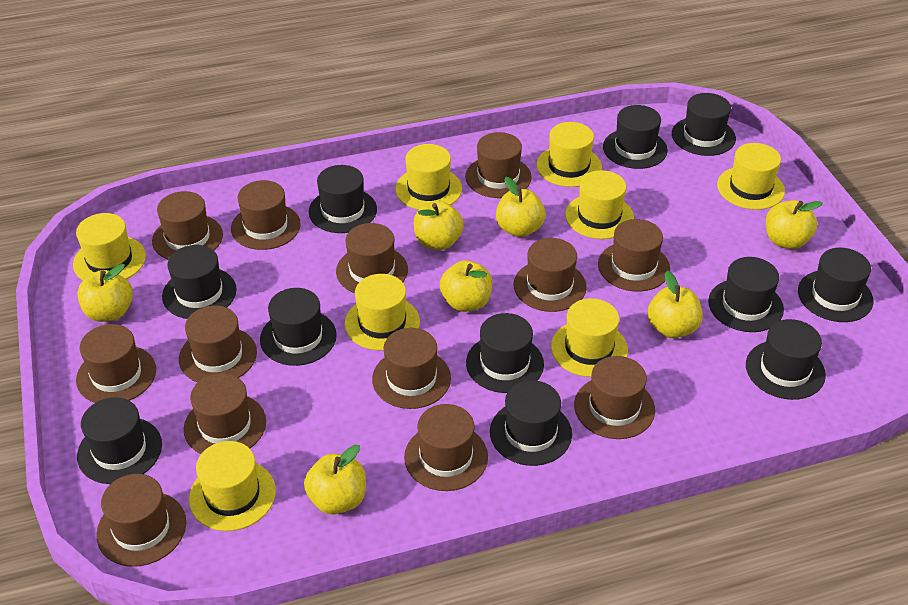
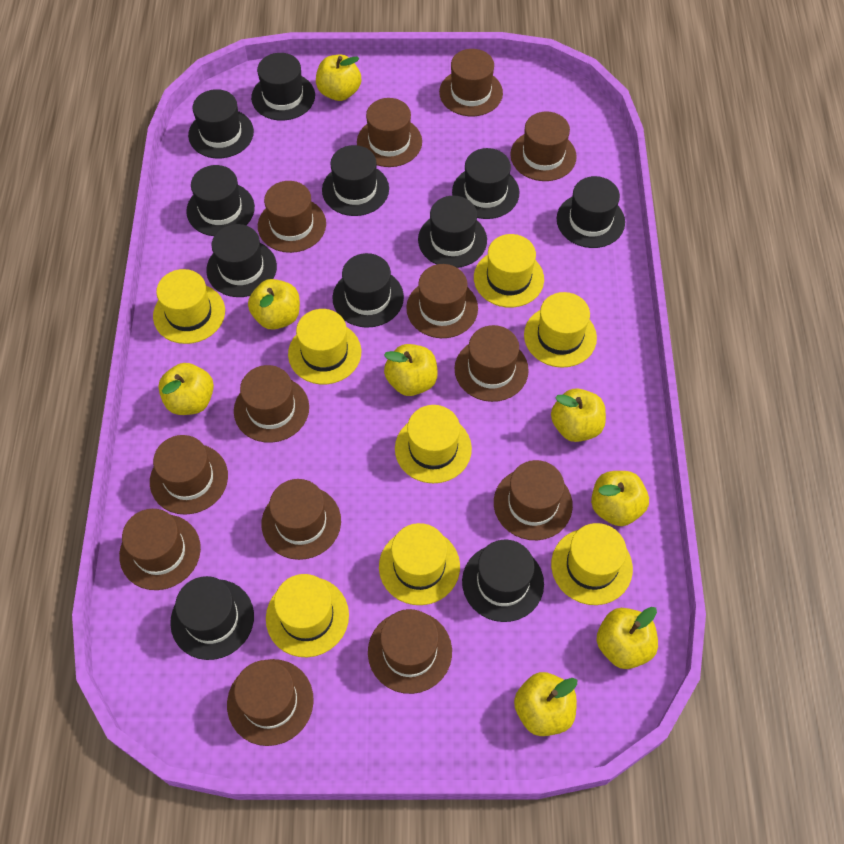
yellow apple: [77,264,133,322] [304,445,366,515] [414,201,464,250] [440,260,492,312] [496,177,546,237] [648,271,703,338] [766,200,823,249] = 7 -> [158,363,214,415] [248,279,300,330] [316,55,361,101] [384,344,438,396] [514,672,577,736] [551,388,606,442] [591,471,649,526] [597,607,658,669] = 8

